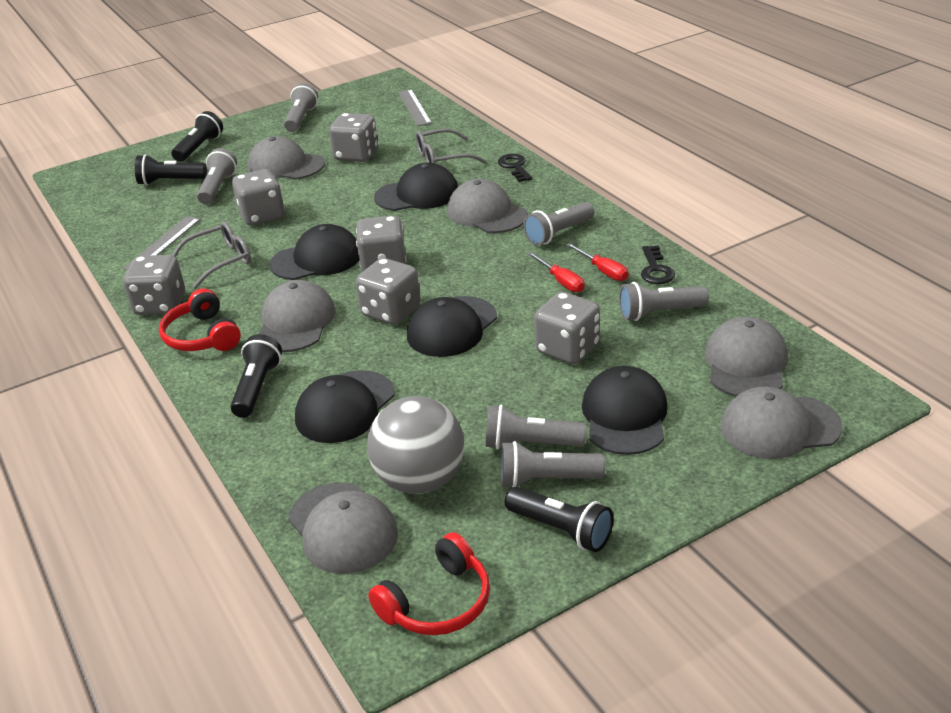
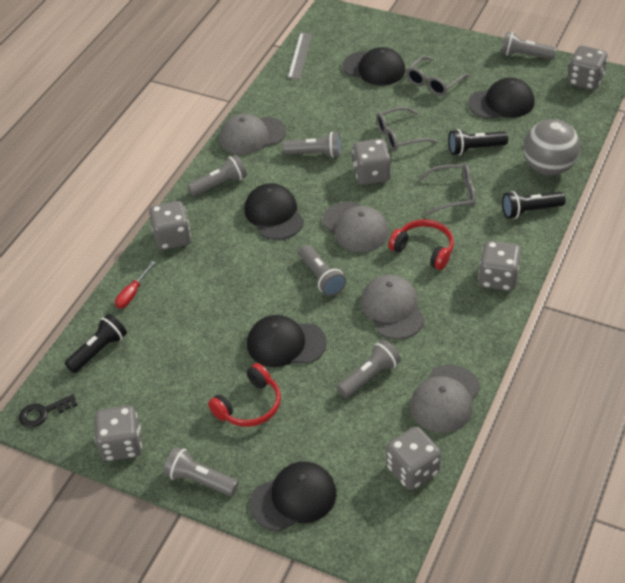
black flashlight: [135,154,207,185] [171,111,223,162] [230,334,282,418] [505,486,613,552] = 4 -> [65,314,127,373] [448,129,508,155] [502,191,566,219] = 3
black key: [498,154,533,182] [641,246,675,284] = 2 -> [19,394,78,428] = 1
grey cap: [247,136,325,179] [259,280,336,352] [288,483,398,574] [447,179,528,233] [705,317,788,397] [721,387,842,459] = 6 -> [220,114,286,155] [322,202,389,252] [361,275,425,339] [410,365,480,433] = 4
grey glasses: [172,222,251,289] [416,129,486,164] = 2 -> [376,106,438,151] [406,56,470,96] [418,164,476,215] = 3
grey ruler: [123,216,201,270] [398,89,432,126] = 2 -> [288,33,312,79] = 1
red screwdriver: [527,252,585,292] [566,243,628,281] = 2 -> [115,261,156,309] = 1

